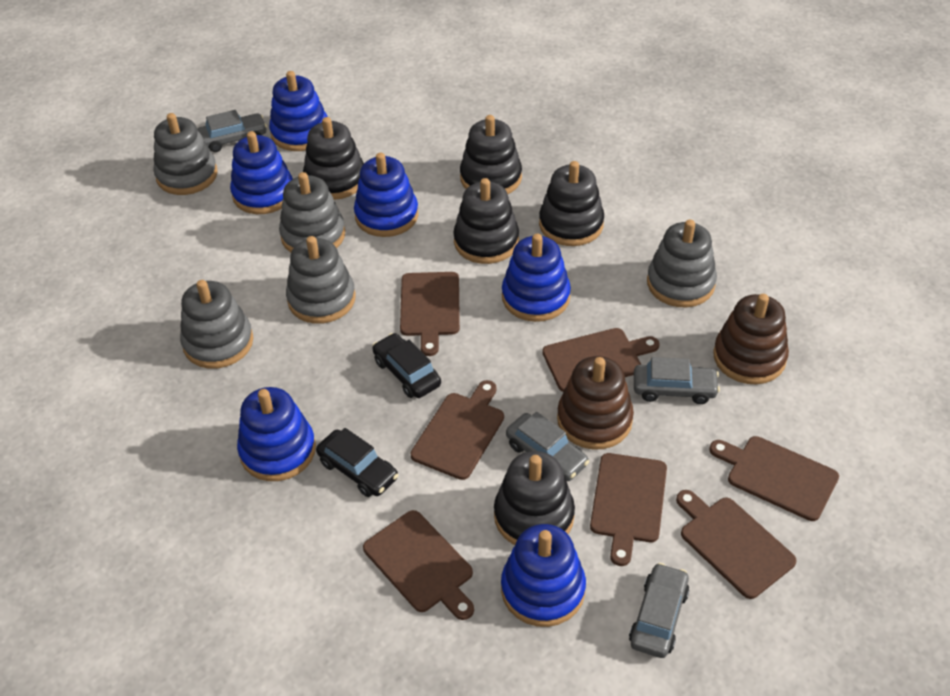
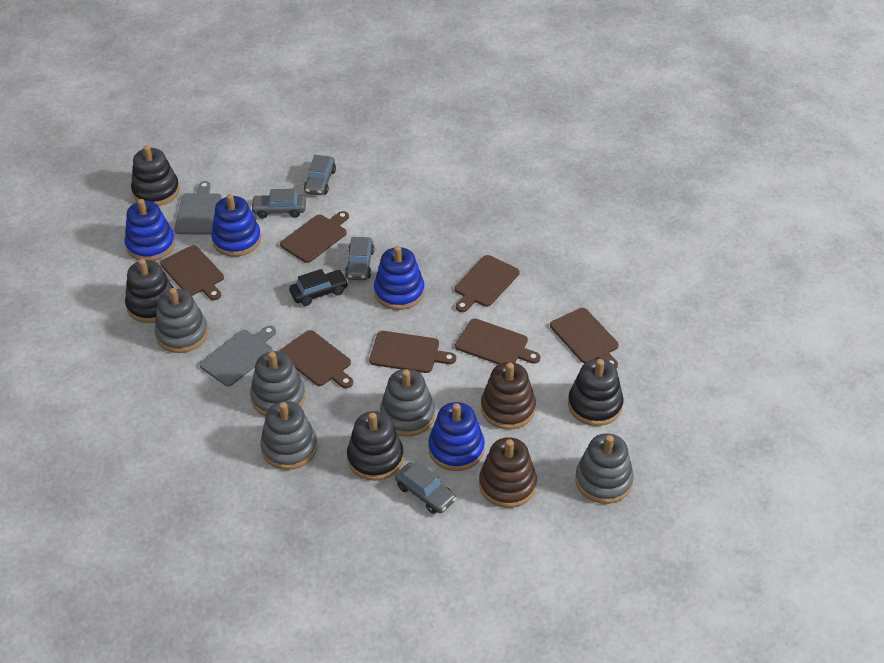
black car: [316,428,399,497] [372,333,441,398] = 2 -> [289,269,348,306] = 1
black stacking toy: [303,117,364,200] [453,178,519,264] [460,115,522,194] [494,451,575,545] [539,161,604,246] = 5 -> [125,259,174,323] [131,145,179,206] [347,411,404,481] [568,359,624,426] = 4
blue stacking toy: [230,131,293,214] [237,387,316,481] [269,71,328,151] [354,153,419,237] [501,524,586,627] [502,234,571,322] = 6 -> [125,199,175,261] [211,194,261,257] [374,246,425,310] [428,402,485,471] = 4
grey cutting board: none = 0 -> [174,181,222,235] [200,326,276,386] = 2

